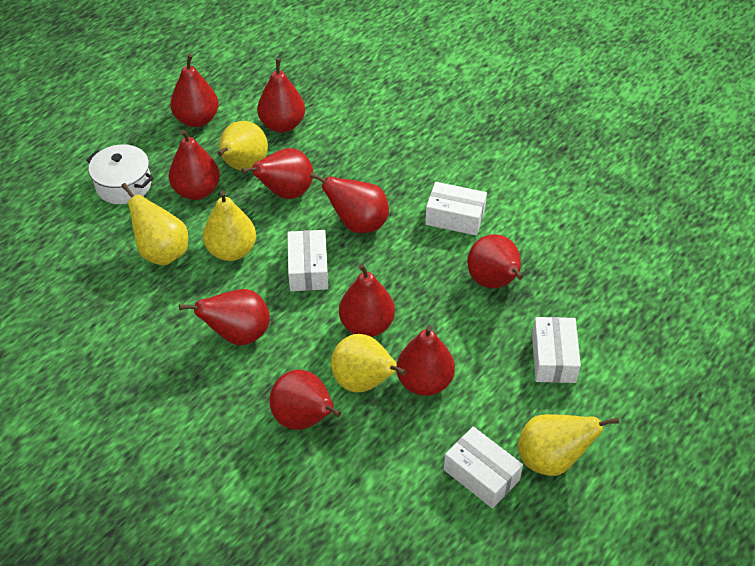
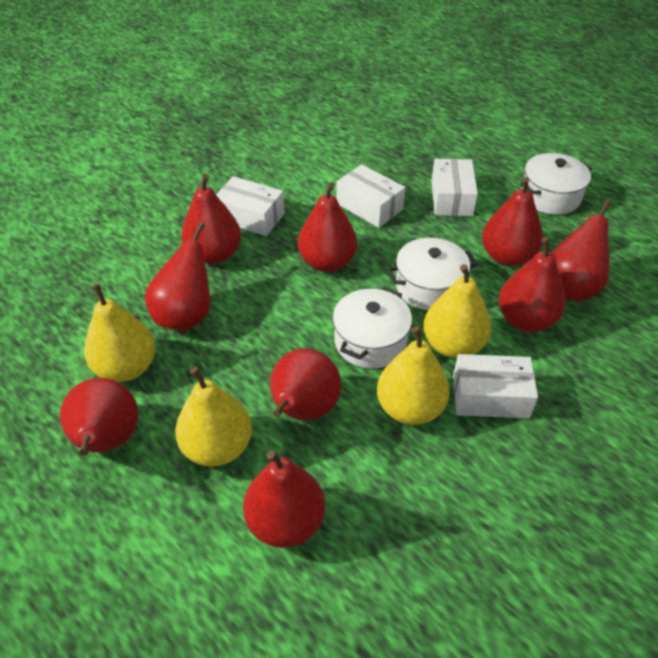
red pear: [169,129,220,200] [170,54,219,127] [179,289,270,345] [241,148,313,199] [257,59,305,132] [269,370,341,430] [310,173,389,233] [339,263,395,337] [397,325,455,396] [467,234,523,288] = 10 -> [60,378,139,456] [145,222,211,331] [181,174,241,264] [243,450,325,548] [270,348,342,420] [298,182,357,272] [482,177,543,266] [498,237,566,332] [551,200,611,302] = 9
white pot: [86,144,154,204] = 1 -> [333,287,412,369] [387,238,478,310] [520,153,592,215] = 3
yellow pear: [121,183,188,266] [203,191,256,261] [217,121,268,170] [331,334,406,392] [518,414,619,476] = 5 -> [84,284,156,382] [175,367,252,467] [377,326,450,425] [423,264,491,358] = 4

